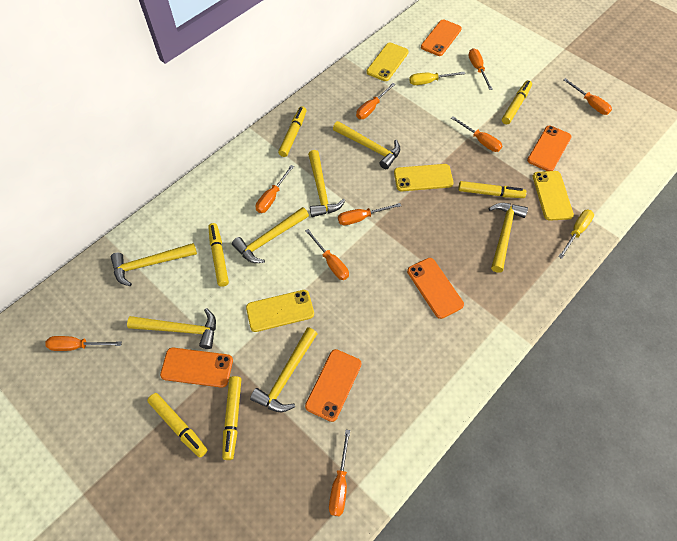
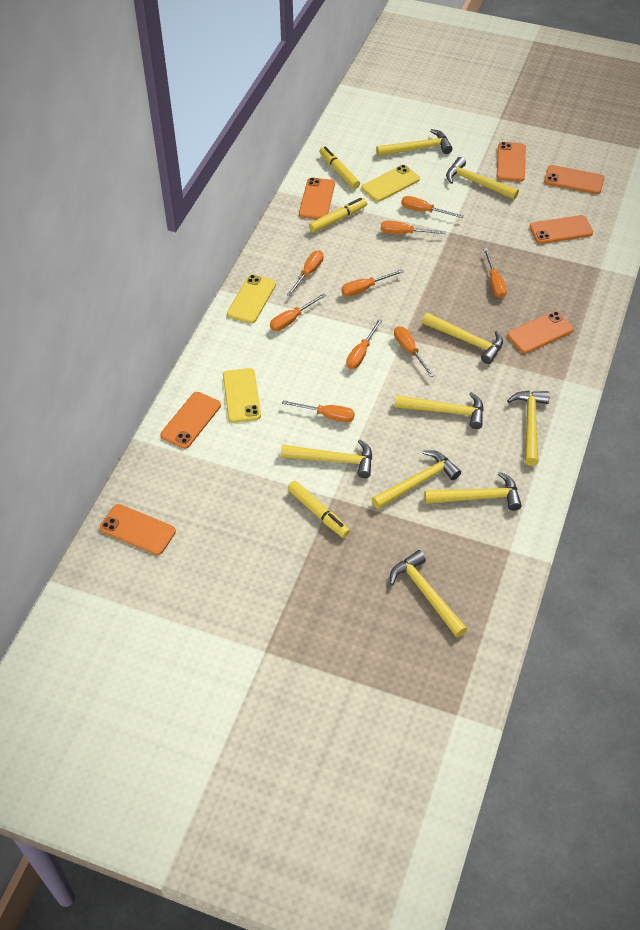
orange phone: [160,348,233,388] [305,349,362,422] [407,258,464,319] [421,19,462,56] [527,126,572,171] = 5 -> [100,504,176,555] [160,392,221,449] [299,178,335,219] [497,142,526,182] [507,311,574,354] [530,215,593,244] [544,165,604,194] = 7
yellow hammer: [111,243,197,286] [127,308,216,349] [232,207,309,263] [250,327,318,412] [308,150,345,217] [333,121,400,169] [489,203,528,273] = 7 -> [281,439,372,478] [372,450,461,509] [376,129,453,157] [390,550,467,638] [394,392,484,429] [422,313,503,364] [424,472,522,511] [446,157,519,200] [507,391,550,466] = 9
yellow marker: [147,393,207,458] [208,223,229,287] [222,376,241,460] [278,106,307,157] [458,181,527,198] [502,80,532,124] = 6 -> [287,481,350,538] [309,198,367,233] [319,146,360,189] = 3
yellow phone: [246,290,314,332] [367,43,409,81] [394,164,454,191] [533,171,574,221] = 4 -> [223,368,261,423] [227,274,276,324] [362,165,420,202] = 3
yellow screwdriver: [409,72,465,85] [558,210,594,259] = 2 -> none = 0

